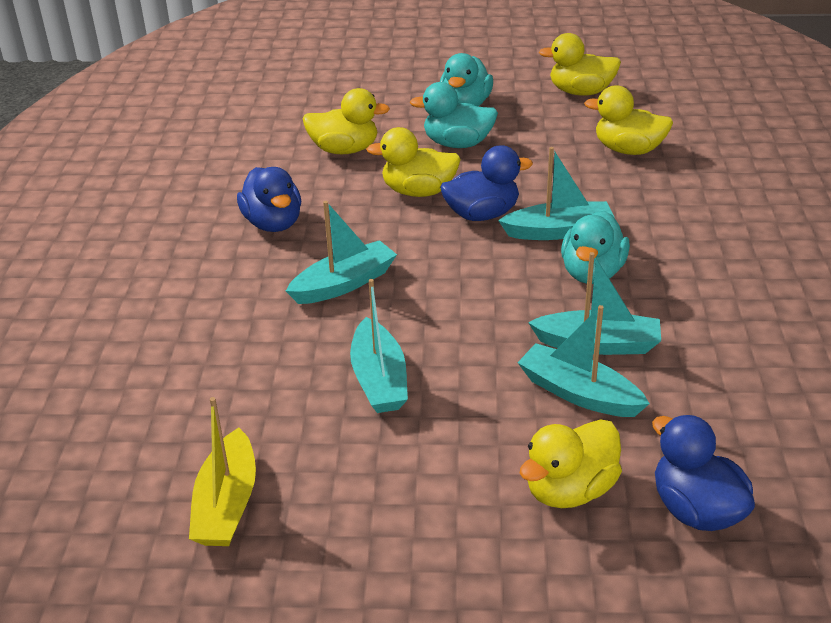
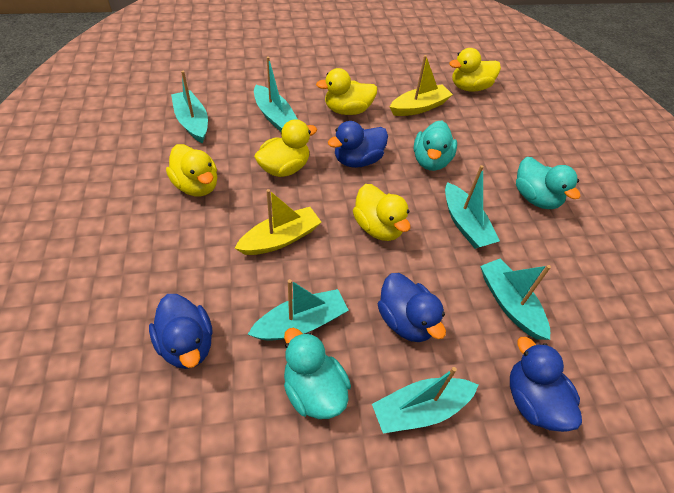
blue duck: [237,167,301,232] [440,145,533,221] [652,415,755,531] = 3 -> [149,294,213,369] [328,121,388,168] [378,273,446,342] [510,337,582,432] = 4
turquoise boat: [286,201,397,304] [350,279,408,413] [498,147,615,240] [517,305,650,417] [528,252,661,355] = 5 -> [171,71,208,143] [248,279,349,341] [254,56,298,132] [372,367,478,433] [445,165,500,249] [480,259,551,340] = 6
yellow boat: [189,397,256,546] = 1 -> [234,189,321,255] [390,55,453,116] = 2

